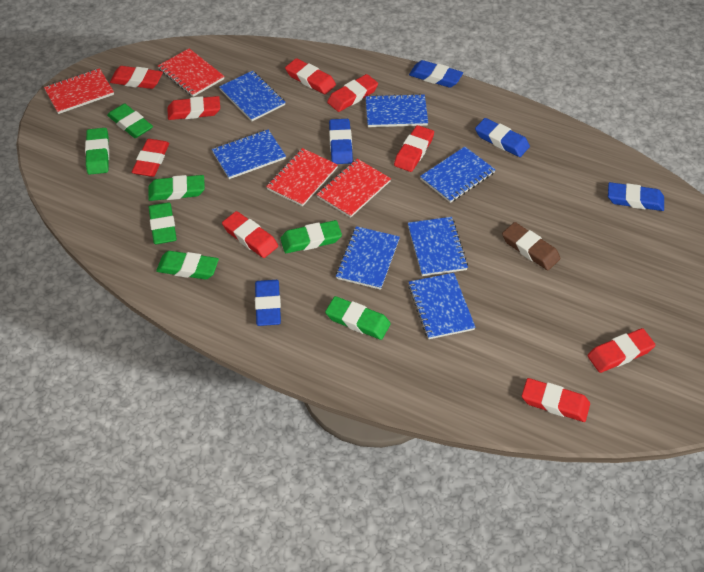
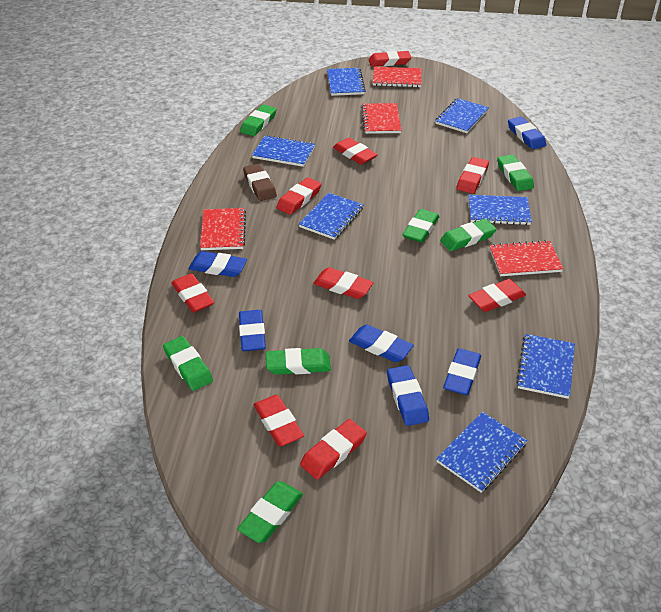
blue eraser: [255,280,281,326] [329,119,353,164] [409,60,463,88] [475,118,530,157] [608,182,664,211] = 5 -> [189,251,247,277] [239,310,266,351] [349,324,414,362] [387,365,429,426] [443,348,481,395] [508,116,546,149] = 6

